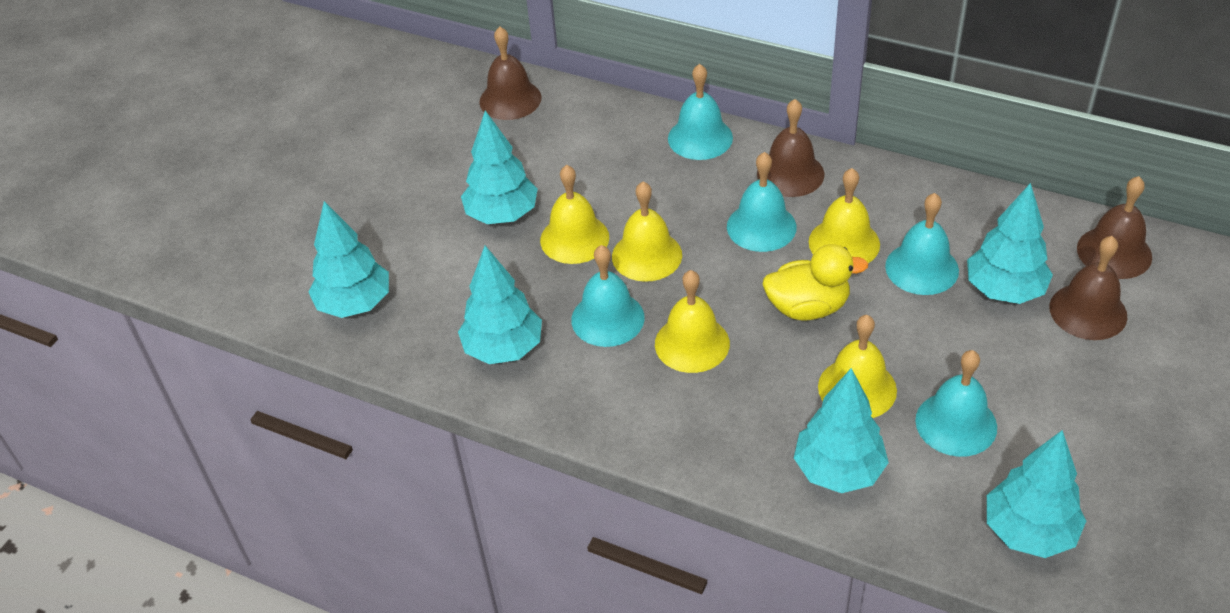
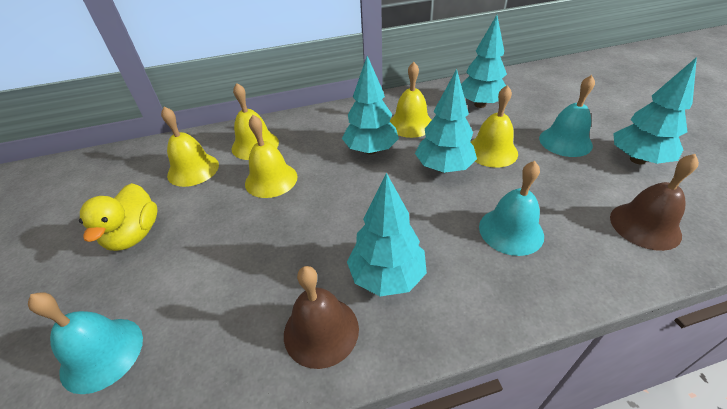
brown bell: [479,27,542,120] [757,99,824,197] [1050,236,1127,340] [1077,176,1152,279] = 4 -> [284,266,359,369] [610,154,699,251] = 2
turquoise bell: [571,245,645,347] [668,64,733,160] [727,152,797,252] [885,193,959,295] [915,350,997,457] = 5 -> [28,292,143,394] [479,161,544,256] [539,75,595,157] = 3
turquoise tree: [308,201,389,318] [458,246,542,364] [461,110,538,224] [794,368,889,493] [967,183,1053,304] [987,430,1086,558] = 6 -> [342,56,399,155] [347,173,427,296] [415,69,477,173] [461,15,507,108] [613,57,697,164] = 5

